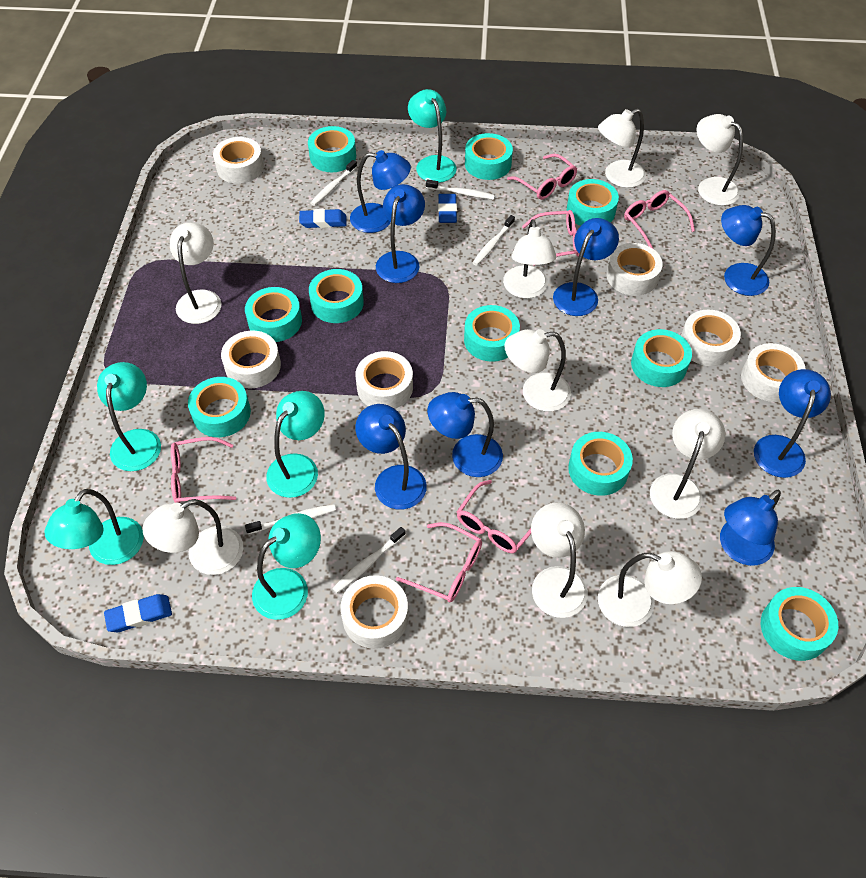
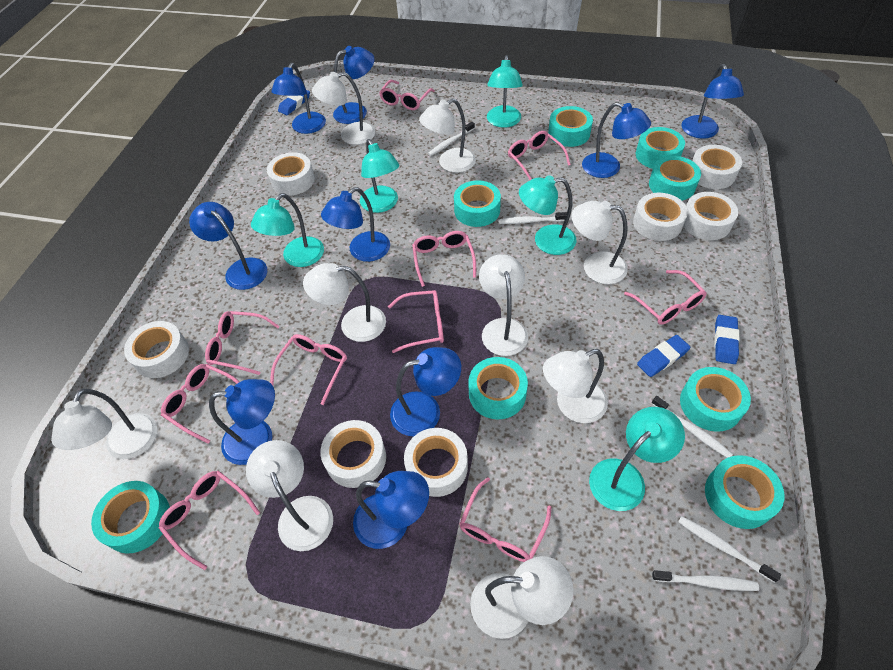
blue lamp: [350,150,411,233] [355,404,427,510] [376,184,425,283] [427,392,503,477] [553,218,619,316] [720,490,781,566] [721,205,776,296] [754,369,831,478] = 8 -> [189,202,267,290] [209,379,275,465] [271,63,326,134] [321,187,390,262] [333,46,374,124] [353,471,429,549] [390,347,461,436] [582,102,651,178] [681,64,744,139] = 9
pink glasses: [171,437,237,503] [396,522,482,602] [457,480,531,553] [507,154,577,200] [522,210,579,266] [624,190,695,248] = 6 -> [159,471,260,570] [161,364,240,444] [205,311,280,375] [270,334,347,405] [379,80,435,110] [388,290,444,353] [412,231,476,287] [459,477,551,562] [508,131,571,180] [624,270,707,325] = 10
turquoise tape: [188,377,251,437] [245,287,302,342] [308,126,356,172] [309,269,364,323] [464,305,520,362] [465,133,513,180] [567,179,619,226] [568,432,633,496] [631,329,692,387] [761,587,838,661] = 10 -> [91,481,170,554] [454,180,501,227] [468,357,528,419] [548,106,593,147] [636,127,685,169] [649,156,701,201] [680,367,751,432] [705,455,784,529] = 8

